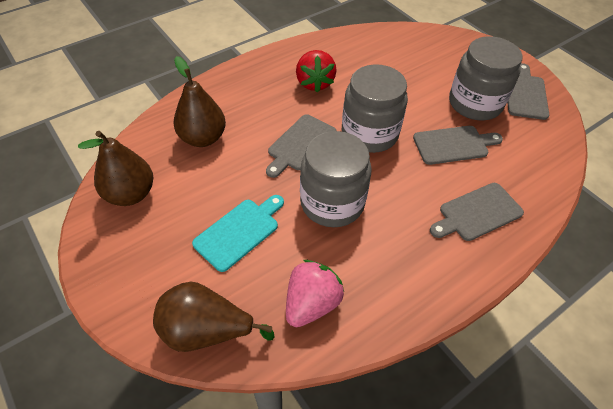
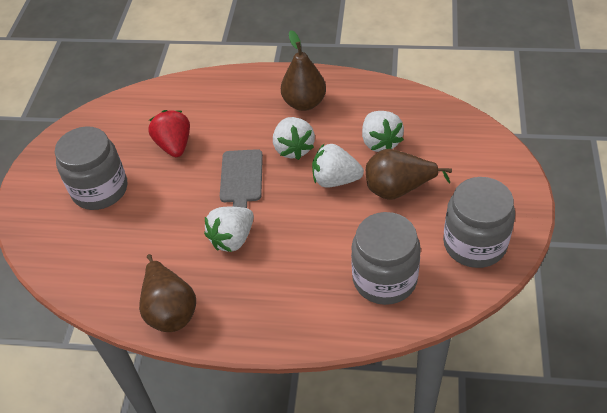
grey cutting board: [266,114,336,178] [413,126,503,165] [430,183,524,241] [507,63,549,120] = 4 -> [220,149,263,208] = 1
pink strawberry: [286,260,344,327] = 1 -> none = 0
turquoise cutting board: [192,195,284,272] = 1 -> none = 0
white strawberry: none = 0 -> [204,207,254,252] [273,117,315,160] [312,144,364,188] [362,111,404,152] = 4

